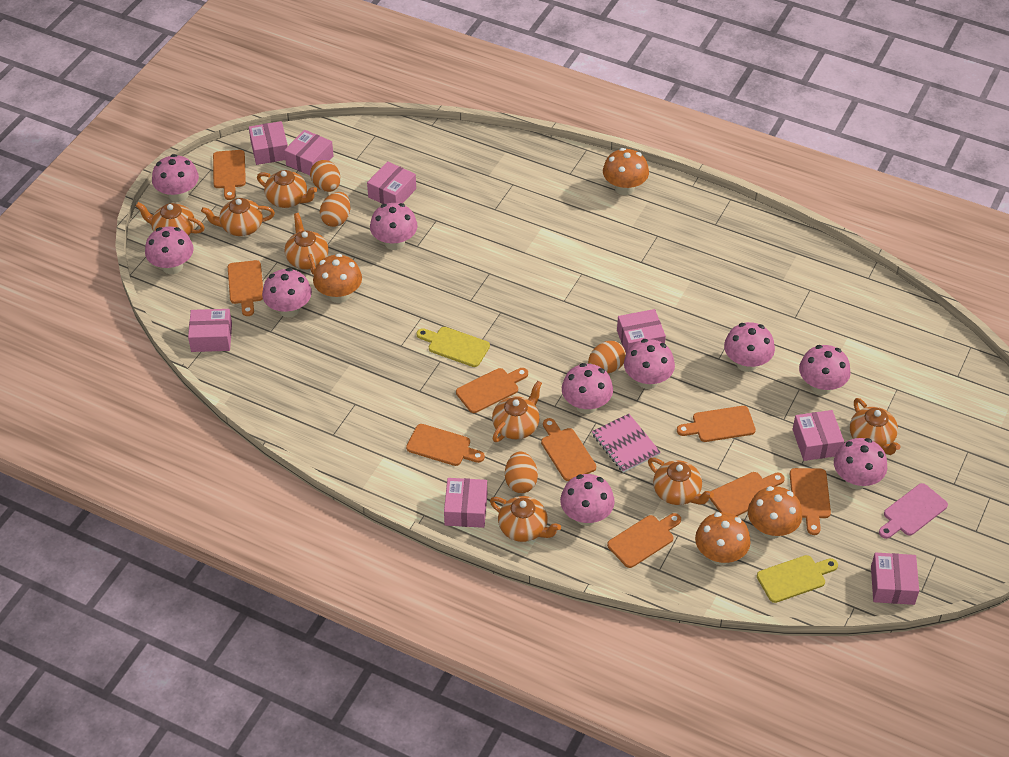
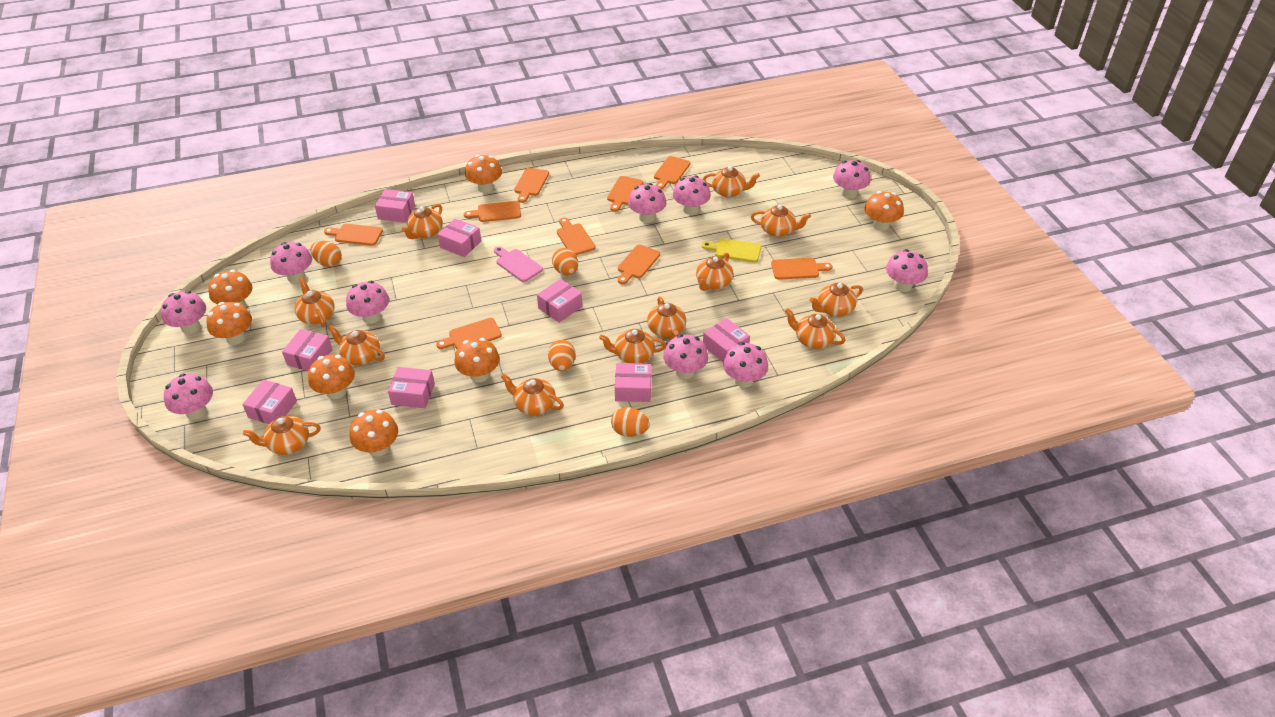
orange mushroom: [313,254,362,303] [603,148,649,195] [695,512,751,565] [748,486,802,539] = 4 -> [207,302,252,345] [208,270,253,307] [308,355,355,399] [350,410,398,457] [454,338,500,382] [465,155,502,193] [864,191,904,231] = 7
orange teapot: [136,202,205,236] [201,198,275,236] [257,170,317,208] [285,213,329,275] [490,496,561,542] [492,381,542,442] [648,458,714,505] [850,398,901,455] = 8 -> [243,416,321,455] [295,277,335,327] [328,325,385,366] [402,204,443,239] [501,374,564,416] [599,329,667,364] [647,296,686,340] [696,253,734,291] [703,166,760,198] [751,205,811,237] [785,308,846,349] [810,283,863,317] = 12
pink notebook: [592,414,661,473] = 1 -> none = 0
yellow cutting board: [417,327,490,367] [757,555,838,603] = 2 -> [702,238,761,263] = 1

